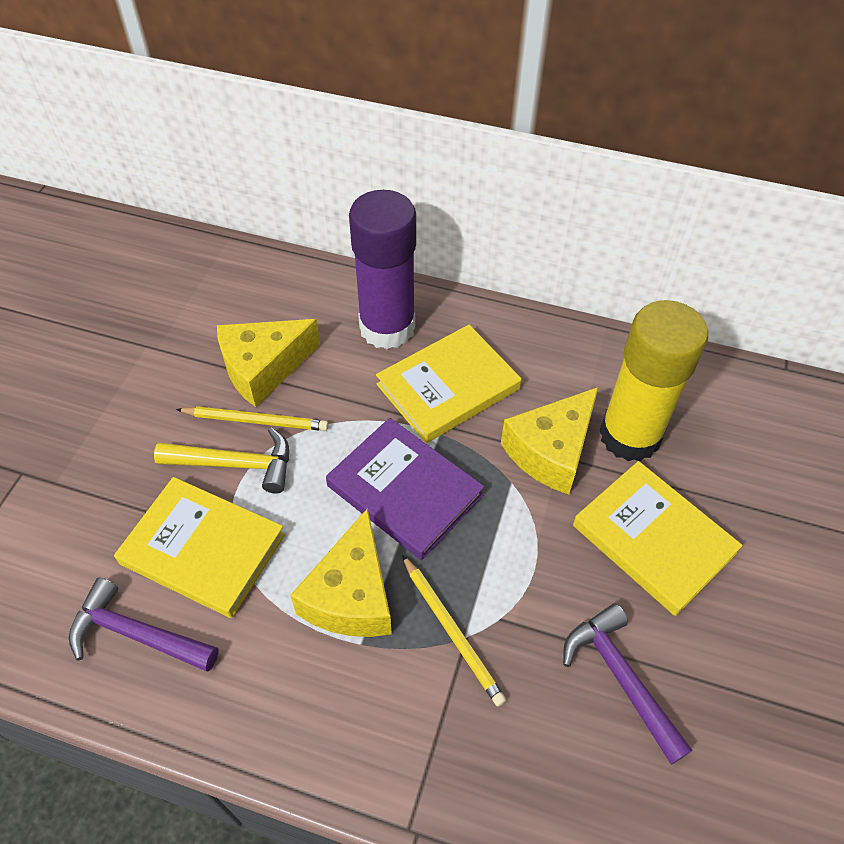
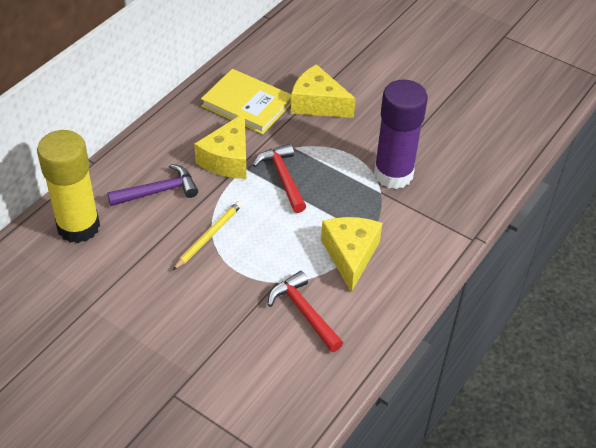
purple book: [326,418,484,560] = 1 -> none = 0
purple hammer: [69,578,219,671] [563,603,693,765] = 2 -> [107,164,198,206] = 1
red hammer: none = 0 -> [253,144,306,213] [268,271,343,352] = 2
yellow book: [114,477,285,618] [376,325,522,443] [573,461,743,616] = 3 -> [201,69,291,134] = 1
yellow hammer: [154,427,289,494] = 1 -> none = 0
yellow pencil: [176,406,329,431] [402,555,506,707] = 2 -> [173,201,242,270] = 1

